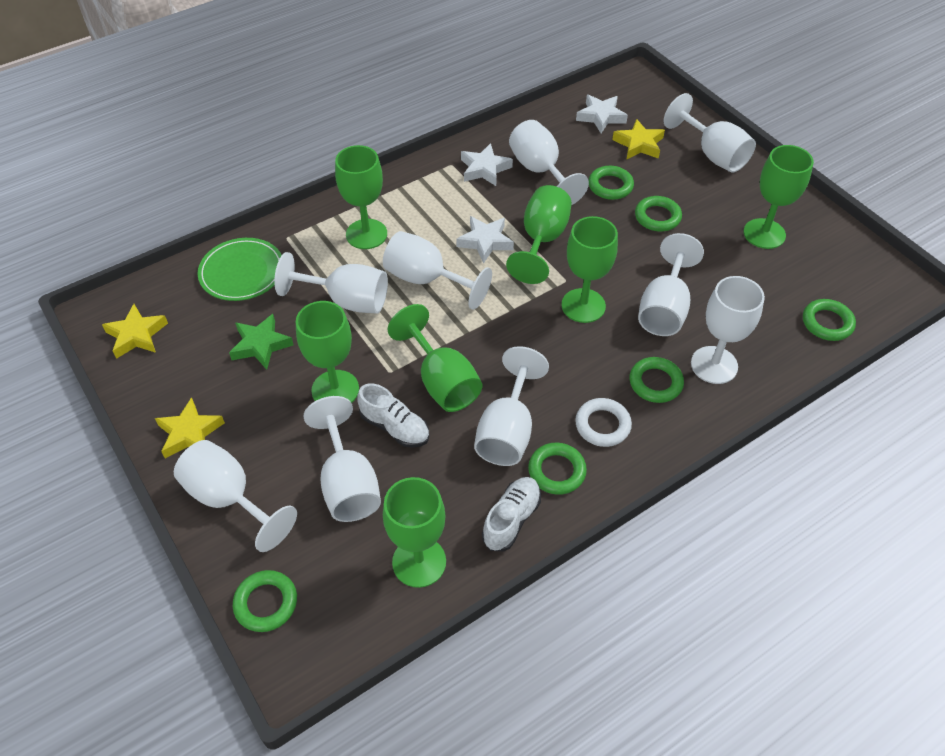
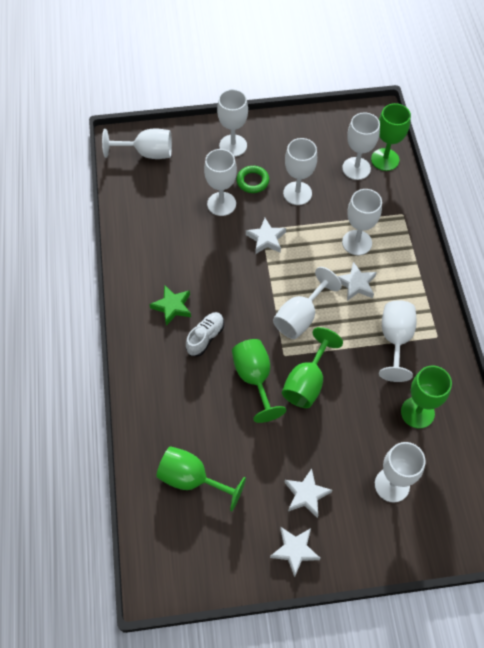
green goblet: [296,301,359,403] [335,145,387,249] [383,477,446,588] [388,304,482,412] [506,185,572,284] [561,216,618,323] [744,145,814,249] = 7 -> [156,446,246,511] [232,339,286,423] [282,327,343,408] [371,103,411,171] [401,366,452,428] = 5
green plate: [198,238,282,301] = 1 -> none = 0
green ring: [233,570,297,632] [528,442,587,495] [588,166,634,200] [629,357,684,403] [635,196,682,231] [803,299,856,341] = 6 -> [237,166,269,193] = 1
white ring: [575,398,632,447] = 1 -> none = 0
white shoe: [357,384,429,448] [482,477,541,551] = 2 -> [186,312,224,356] = 1
white star: [456,216,514,264] [461,143,513,186] [576,94,628,133] = 3 -> [246,218,286,254] [270,527,321,577] [284,469,332,518] [338,262,377,301] = 4
yellow star: [102,304,168,359] [155,397,225,458] [612,119,665,160] = 3 -> none = 0

